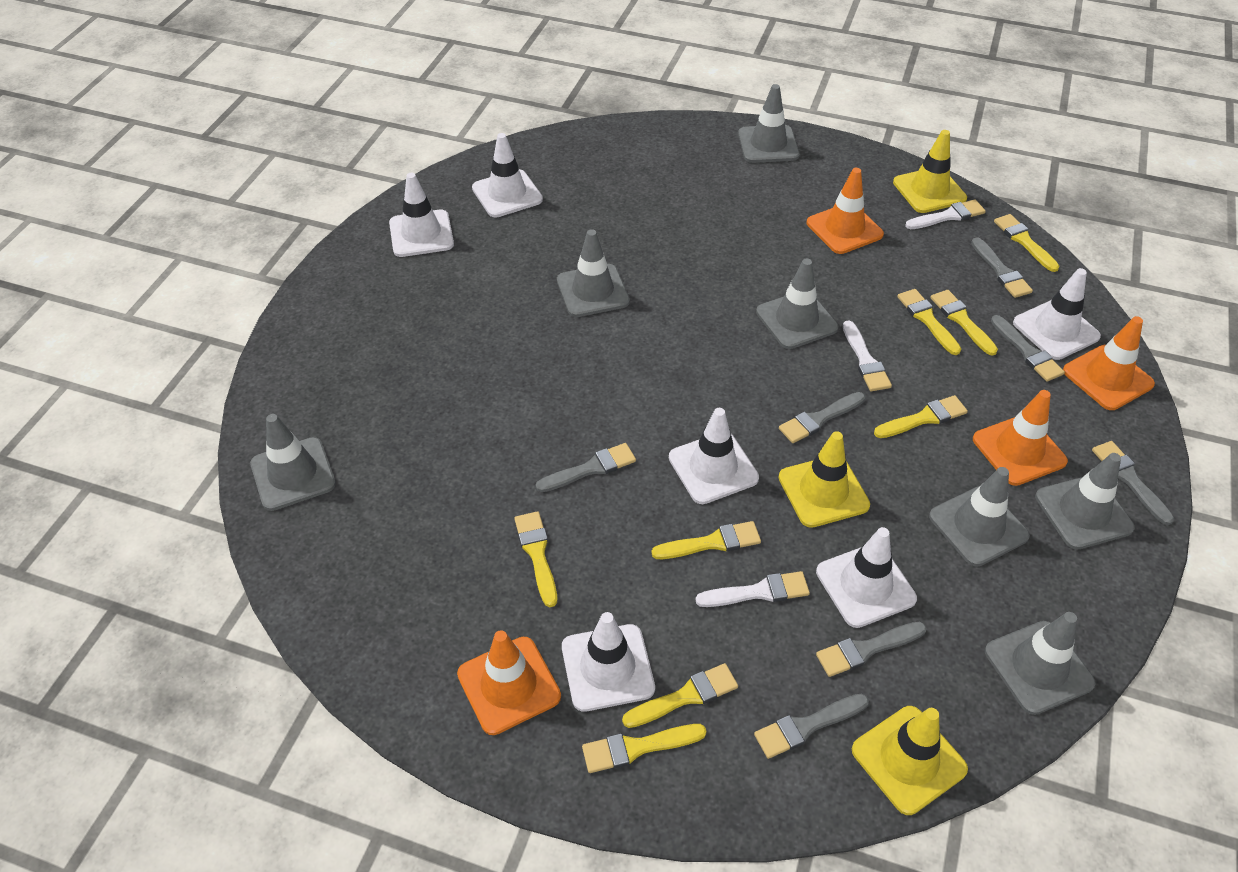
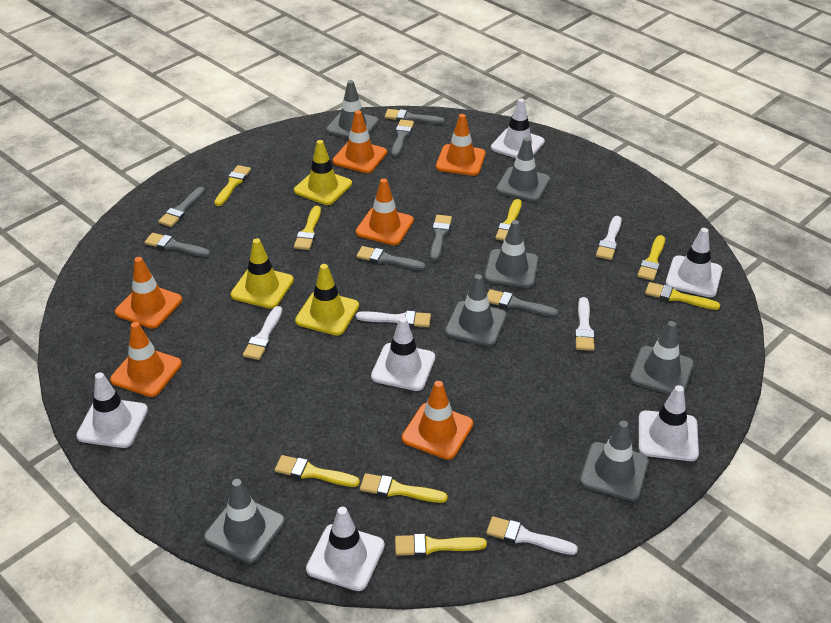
orange traffic cone: [457,630,561,735] [807,168,884,254] [973,390,1068,486] [1063,316,1155,410] = 4 -> [110,322,182,397] [115,257,182,329] [332,110,387,173] [356,178,414,245] [402,381,473,460] [436,114,486,176] = 6
white brush: [696,571,810,607] [843,321,892,391] [905,199,986,229] = 3 -> [243,306,282,360] [356,311,431,327] [486,516,578,555] [575,297,595,351] [596,216,622,260] = 5

